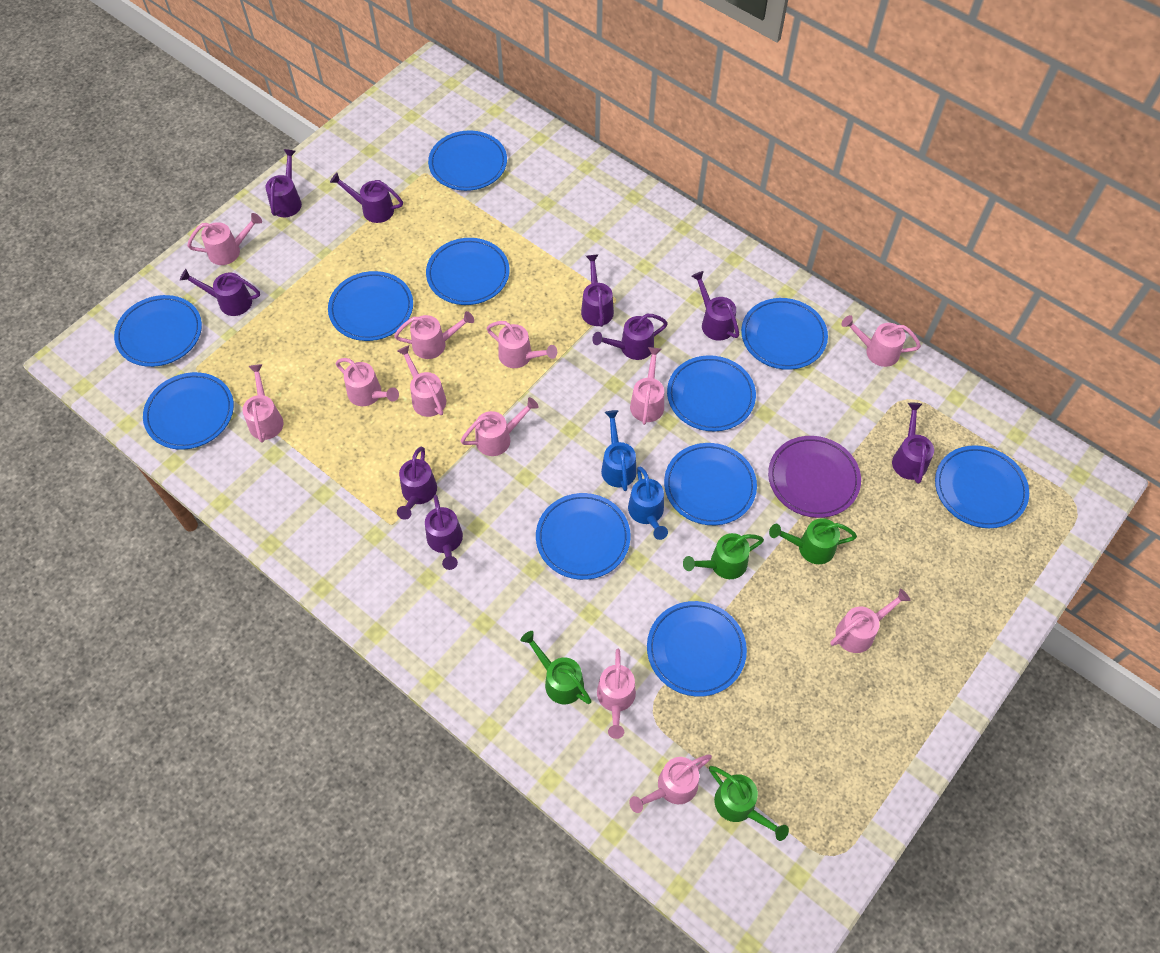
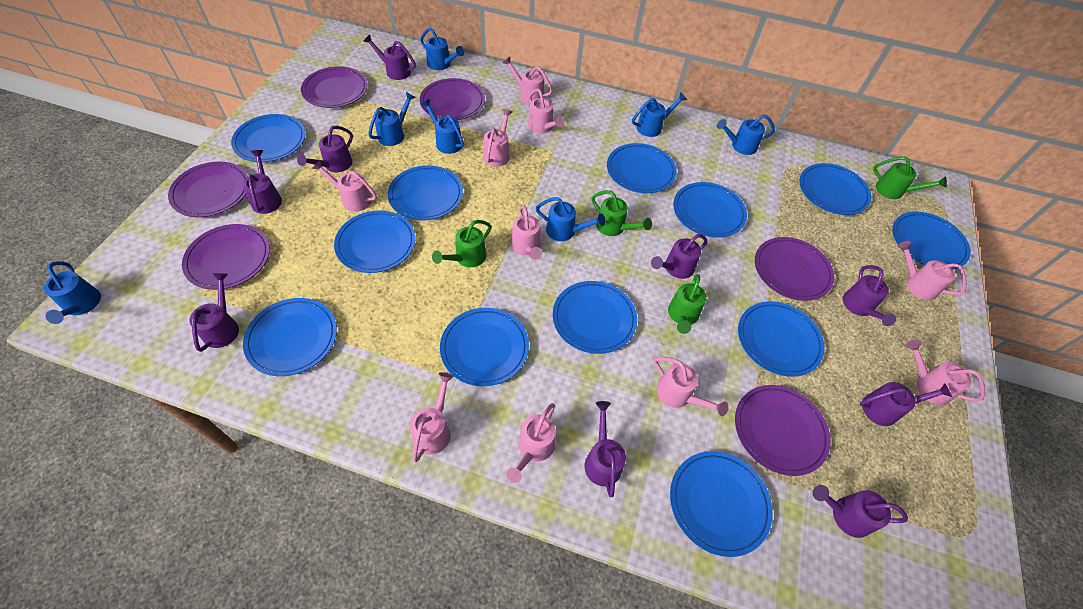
blue plate: [114,295,202,367] [143,372,234,450] [328,271,413,341] [426,238,510,305] [428,130,507,191] [536,493,631,580] [647,601,747,697] [664,443,757,525] [667,355,756,431] [741,298,828,370] [935,445,1029,528] = 11 -> [231,114,305,162] [243,298,337,376] [334,210,415,273] [388,165,463,220] [440,308,529,386] [553,281,637,354] [607,143,677,193] [670,451,773,557] [673,182,747,238] [738,301,825,377] [799,163,871,215] [892,212,971,270] = 12
blue watering can: [601,410,637,491] [628,466,668,540] = 2 -> [44,261,101,324] [368,92,416,146] [420,28,464,70] [421,99,464,154] [536,197,606,241] [632,92,687,137] [717,114,775,155] = 7
pink watering can: [187,213,262,265] [243,364,284,443] [336,358,399,406] [394,311,474,359] [397,345,446,417] [461,397,539,456] [487,321,557,368] [597,649,636,739] [629,754,712,813] [630,347,664,425] [831,589,910,653] [841,315,921,367] = 12 -> [312,160,377,212] [410,372,454,462] [483,109,512,167] [503,57,553,104] [506,403,556,483] [511,205,542,260] [528,89,565,134] [654,357,729,416] [897,241,967,300] [905,340,985,405] = 10
purple plate: [768,436,861,518] = 1 -> [168,162,248,217] [182,224,270,290] [301,66,368,108] [420,78,485,120] [735,385,831,476] [755,237,834,301] = 6

